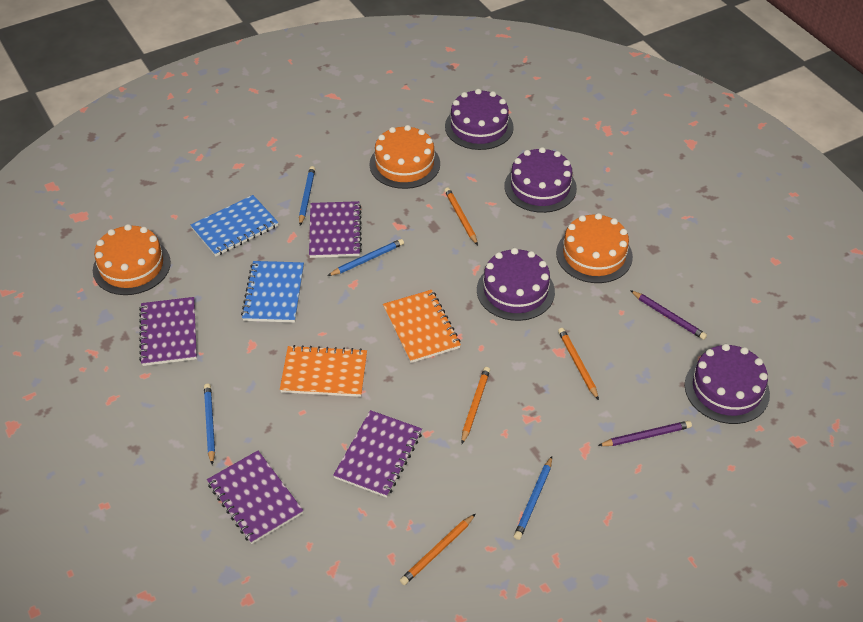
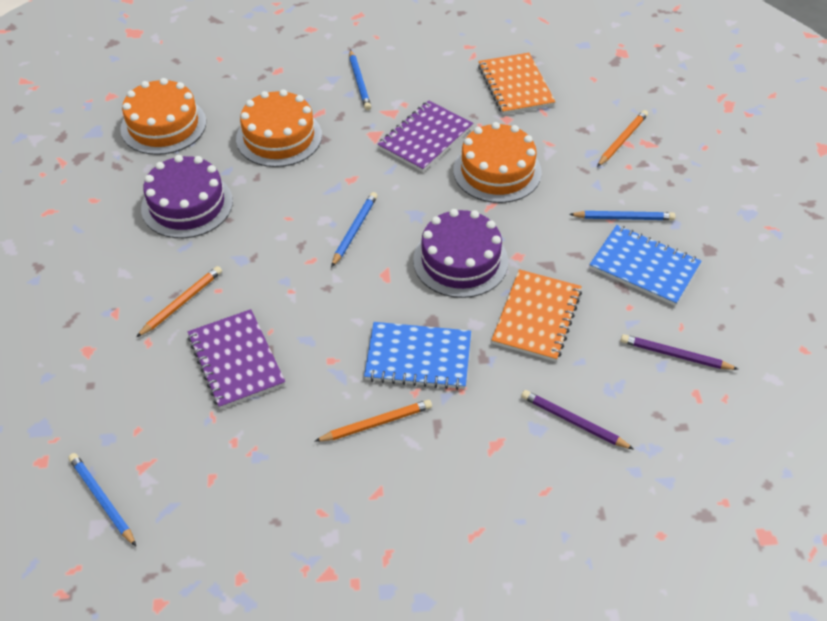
orange pencil: [400,514,475,585] [444,187,478,245] [461,367,490,444] [558,328,599,400] = 4 -> [136,266,222,337] [314,400,432,442] [597,110,648,167] = 3
purple cake: [445,89,514,150] [477,248,555,321] [504,147,577,213] [685,344,770,424] = 4 -> [141,155,233,238] [413,209,508,298] = 2
purple notebook: [139,297,197,366] [207,451,303,544] [309,201,362,258] [333,410,422,498] = 4 -> [188,309,285,409] [377,100,473,172] = 2

